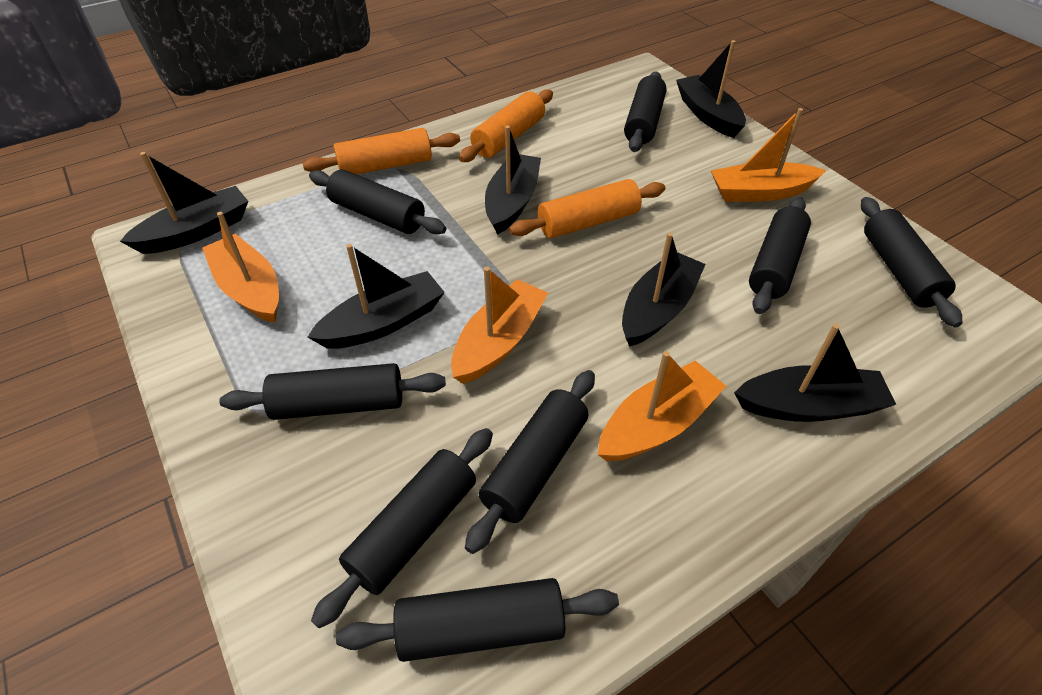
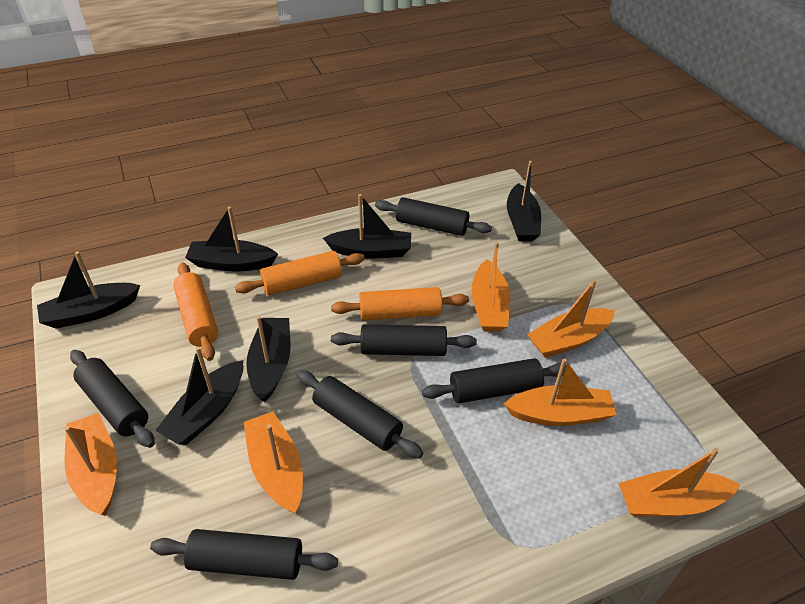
black rolling pin: [219,363,446,420] [309,169,447,234] [311,428,493,628] [336,578,619,662] [465,370,595,554] [624,71,666,152] [749,197,811,314] [861,197,962,327] = 8 -> [70,350,155,448] [150,529,338,580] [297,370,423,459] [331,324,477,356] [375,197,492,236] [422,358,566,403] = 6
orange boat: [202,212,279,323] [451,267,548,384] [598,351,726,461] [711,108,826,202] = 4 -> [64,413,117,515] [244,412,303,513] [472,242,510,332] [504,358,617,426] [527,279,615,358] [618,448,740,517] = 6

